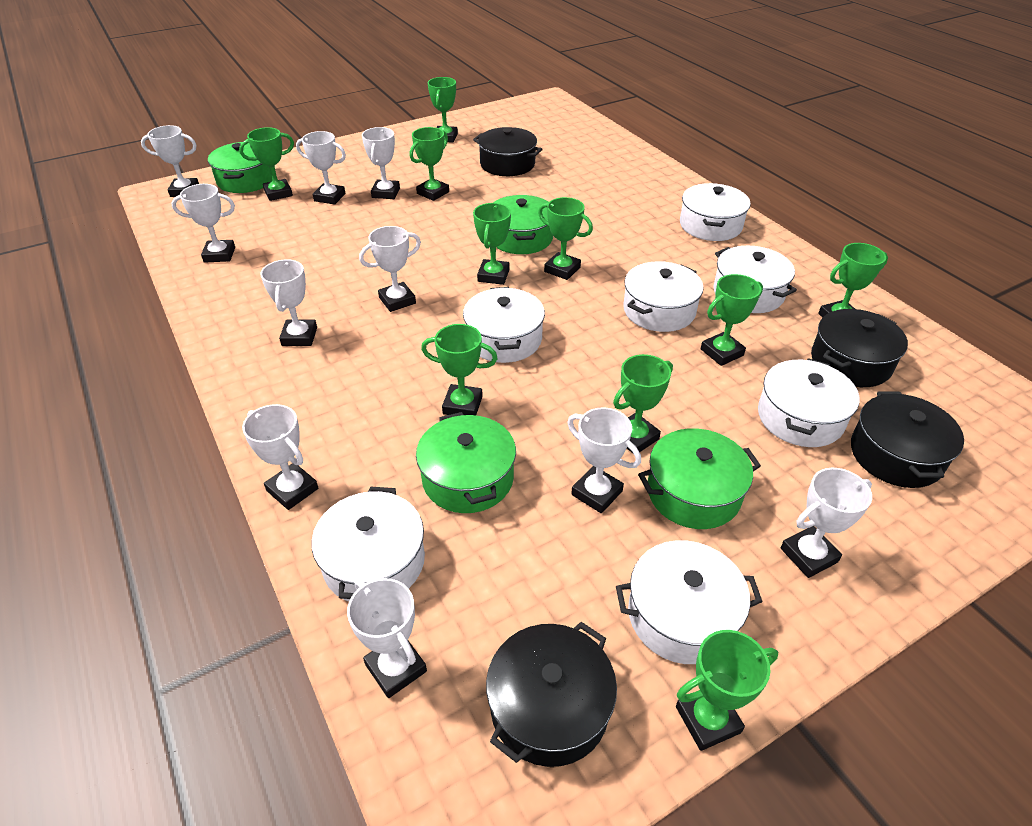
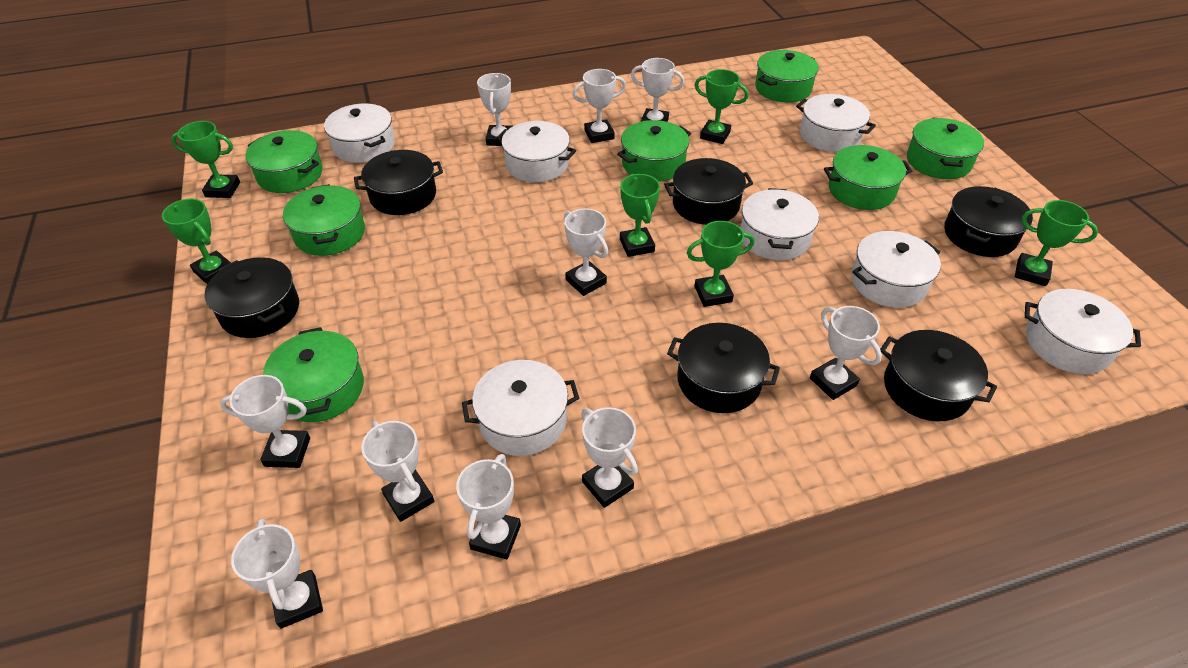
black pot: [473,127,543,176] [486,622,617,767] [811,309,908,387] [851,391,964,488] = 4 -> [204,257,299,338] [354,150,443,215] [664,158,753,225] [667,323,780,413] [880,330,997,422] [944,186,1033,257] = 6
green pot: [208,142,273,193] [416,412,516,513] [493,195,553,254] [638,428,761,529] = 4 -> [245,130,323,193] [263,327,364,422] [283,184,365,256] [617,120,691,182] [755,50,819,103] [824,145,912,210] [907,118,984,179] = 7
green trophy: [239,127,294,201] [410,127,449,201] [421,324,498,415] [428,77,458,143] [473,203,511,285] [538,197,593,280] [613,354,673,453] [676,630,778,751] [701,274,763,366] [818,243,888,318] = 10 -> [162,199,231,284] [171,121,240,198] [620,174,660,257] [687,221,754,307] [695,69,748,144] [1015,200,1098,286] = 6

